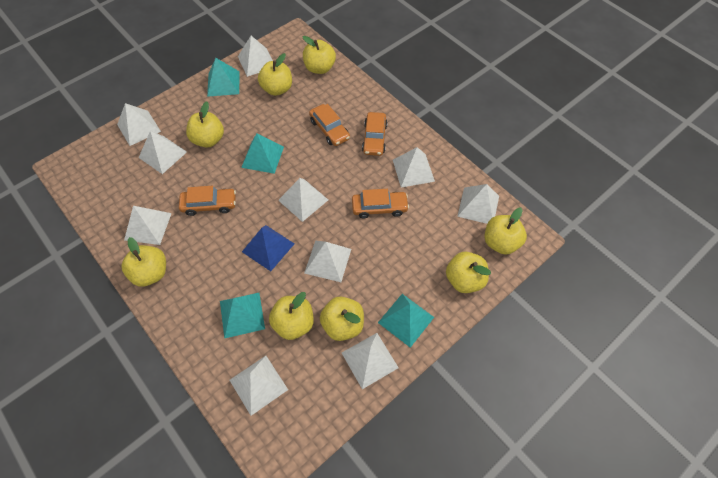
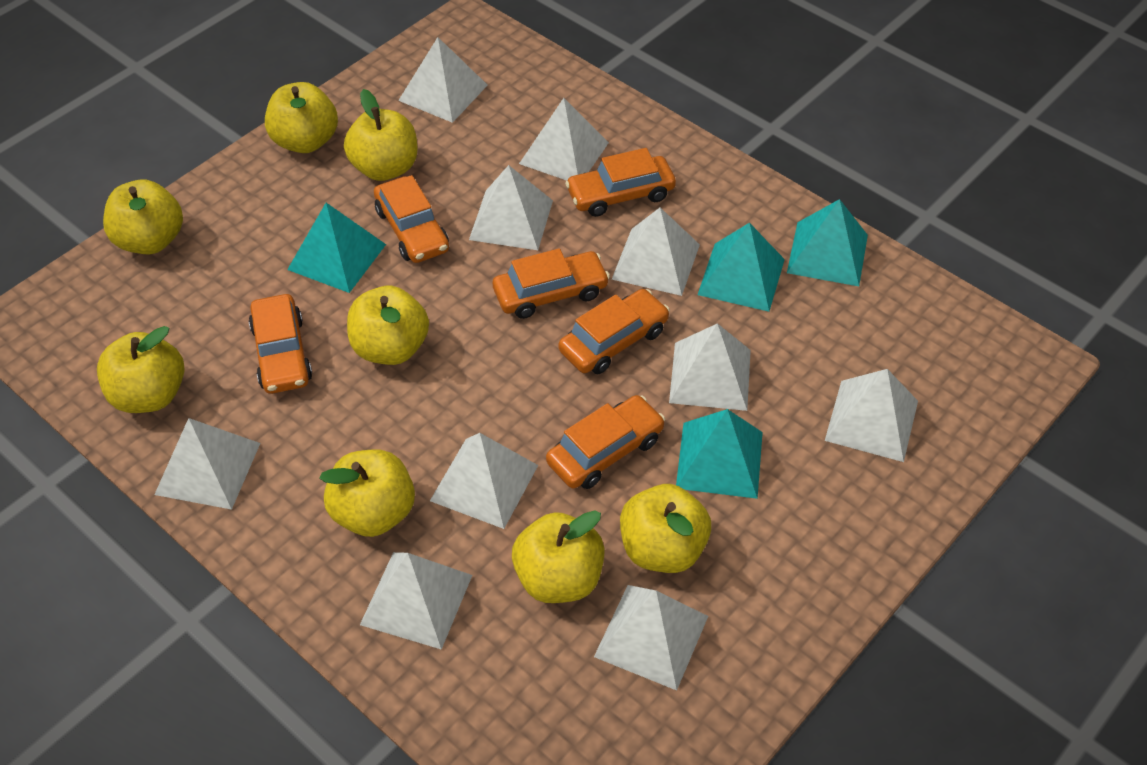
blue pyramid: [242,225,295,271] = 1 -> none = 0
orange car: [179,186,236,216] [309,104,350,146] [352,189,409,219] [362,112,388,156] = 4 -> [249,294,312,394] [374,175,449,263] [493,248,610,319] [546,395,665,489] [559,289,670,374] [565,148,676,217] = 6

